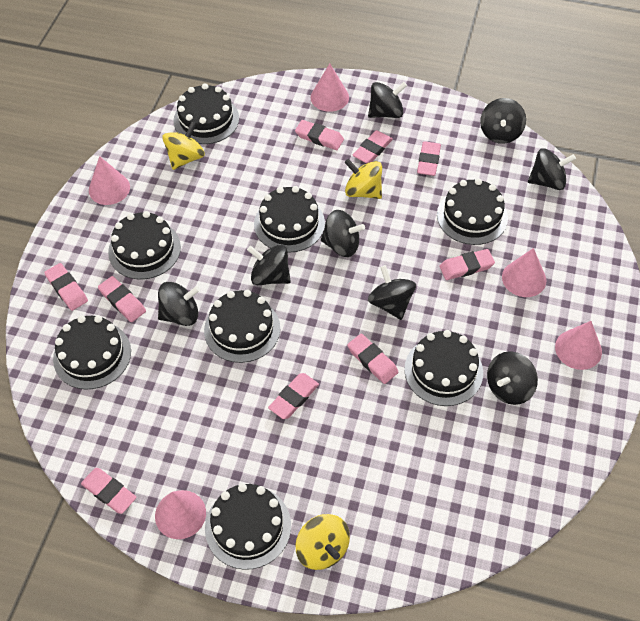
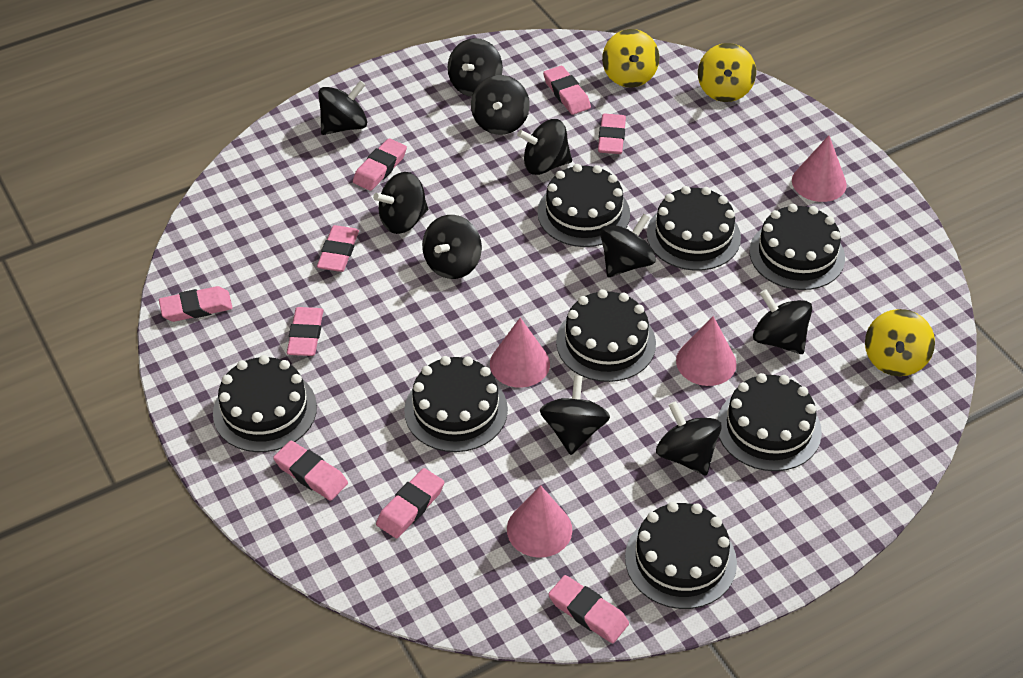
black spinning top: [158,282,200,326] [247,245,291,285] [321,210,365,257] [368,82,407,118] [368,265,416,320] [480,98,526,144] [487,351,538,405] [528,148,576,190] = 8 -> [318,80,367,135] [373,172,428,234] [422,215,482,279] [448,38,503,97] [471,75,530,135] [517,119,572,175] [540,375,610,455] [600,214,656,277] [656,401,722,476] [753,289,812,354] = 10
pink cone: [89,156,130,205] [155,490,206,539] [311,63,349,112] [502,248,547,297] [555,321,602,370] = 5 -> [490,318,550,388] [507,485,572,558] [676,316,737,386] [792,135,847,202] = 4

